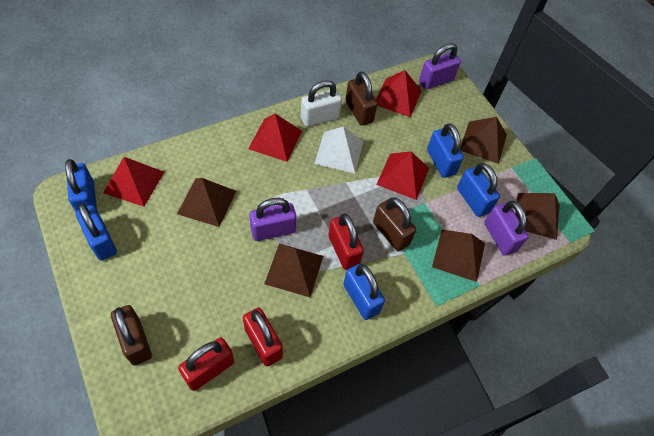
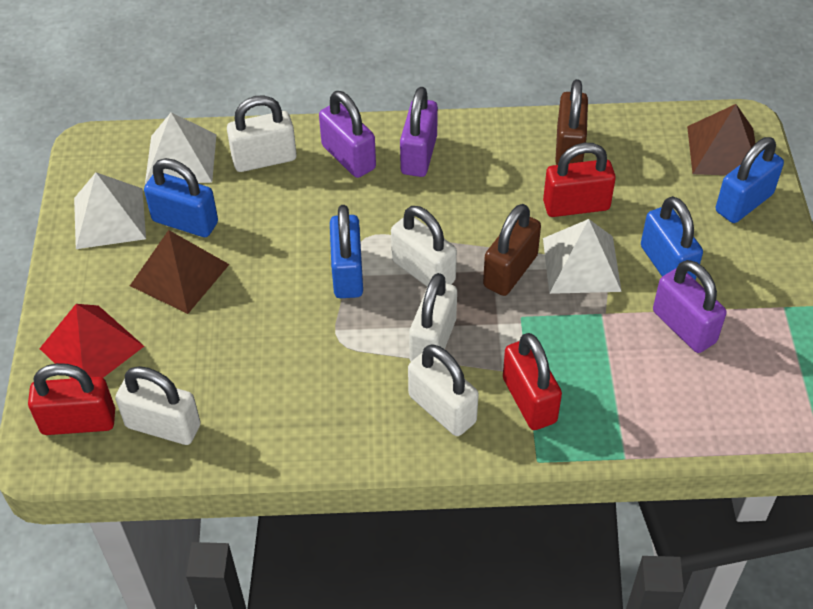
blue padlock: [65,159,97,212] [76,203,117,261] [343,264,385,320] [427,123,464,178] [457,163,500,217] = 5 -> [144,158,218,237] [330,205,363,298] [641,196,703,280] [716,137,784,223] = 4
brown padlock: [111,305,152,366] [345,71,377,126] [373,197,416,252] = 3 -> [483,204,541,296] [555,79,588,165] = 2
brown pyramid: [177,178,236,227] [264,244,323,297] [432,229,485,282] [460,117,507,164] [515,193,560,240] = 5 -> [130,230,230,314] [687,104,756,175] = 2
red pyramid: [103,157,164,207] [248,113,302,162] [376,70,422,117] [376,152,429,200] = 4 -> [39,304,144,379] = 1
white padlock: [301,80,342,127] = 1 -> [115,366,201,445] [227,95,297,172] [391,206,457,286] [408,345,479,436] [409,273,457,362] = 5
white pyramid: [314,126,364,173] = 1 -> [74,172,146,249] [145,112,217,184] [543,219,622,294] = 3

